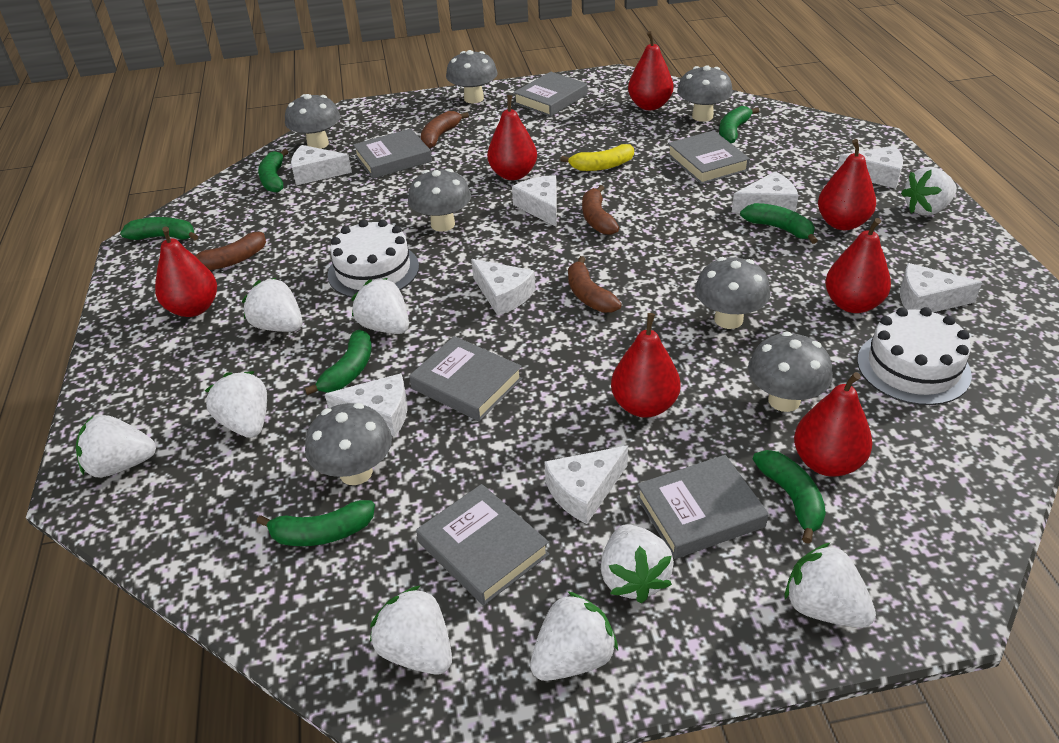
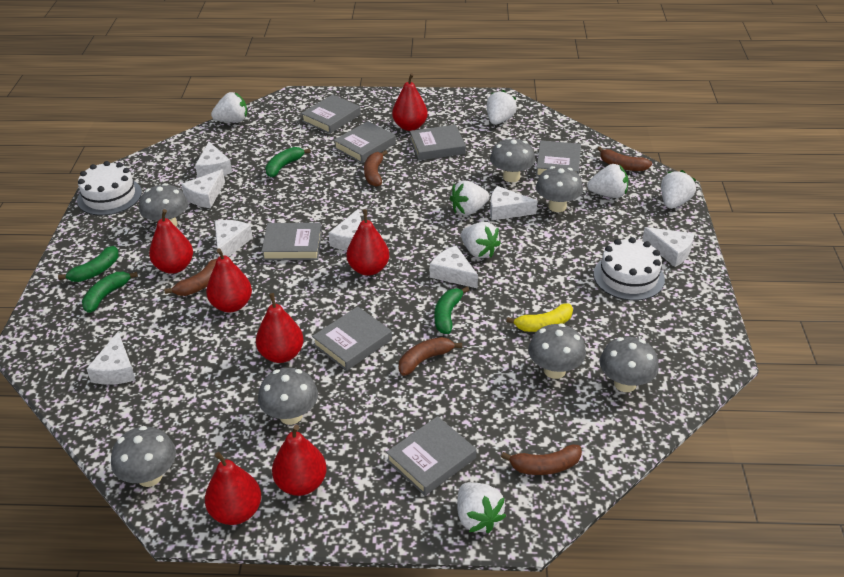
brown banana: [195,232,266,270] [421,111,469,148] [568,256,622,313] [582,185,619,235] = 4 -> [164,259,217,296] [364,150,387,187] [399,337,462,376] [501,445,582,475] [597,147,652,171] = 5
green banana: [120,217,198,240] [257,500,375,546] [258,149,288,193] [305,330,372,395] [719,106,759,143] [740,203,818,244] [753,450,826,544] = 7 -> [58,246,119,282] [82,272,138,313] [265,147,311,177] [435,287,469,334] = 4
grey book: [353,128,432,179] [409,336,523,421] [416,484,549,606] [513,72,587,117] [637,455,769,559] [667,130,750,184] = 6 -> [262,223,322,260] [301,95,361,134] [312,306,392,371] [334,121,396,163] [386,416,476,496] [410,125,466,160] [536,140,581,176] = 7
white strawberry: [76,415,156,477] [205,371,267,438] [242,278,303,332] [351,278,409,334] [370,585,452,674] [530,591,618,681] [601,524,674,603] [785,542,876,628] [901,167,957,215] = 9 -> [211,92,247,122] [450,181,490,216] [457,482,506,533] [461,222,501,258] [487,90,517,125] [587,164,628,198] [661,170,696,208] = 7

